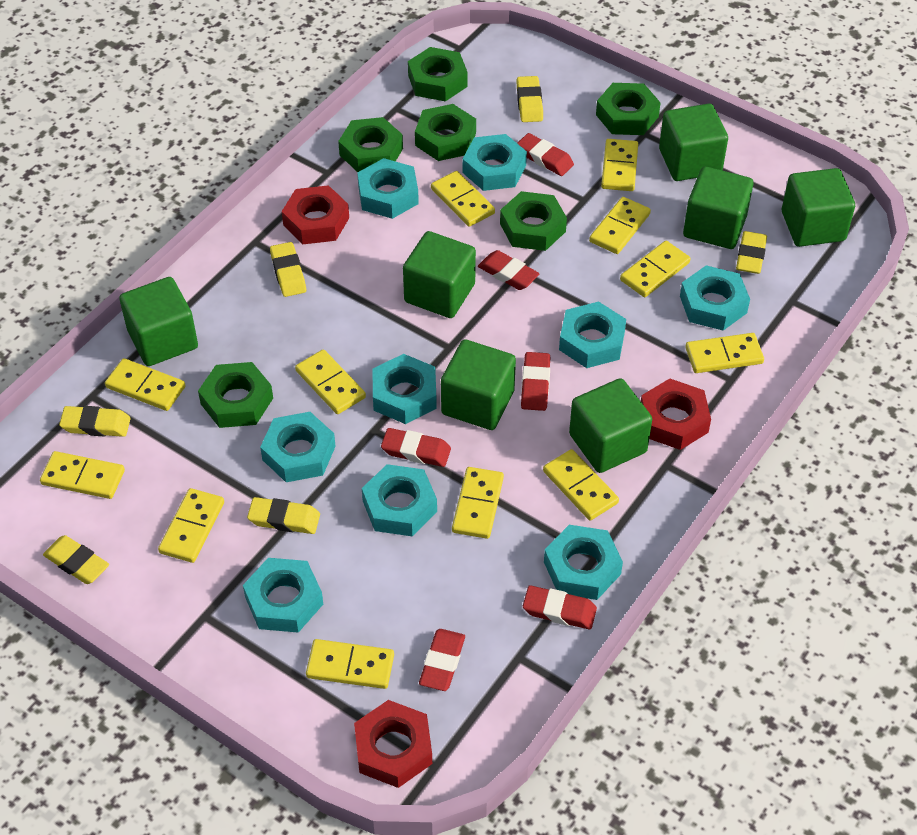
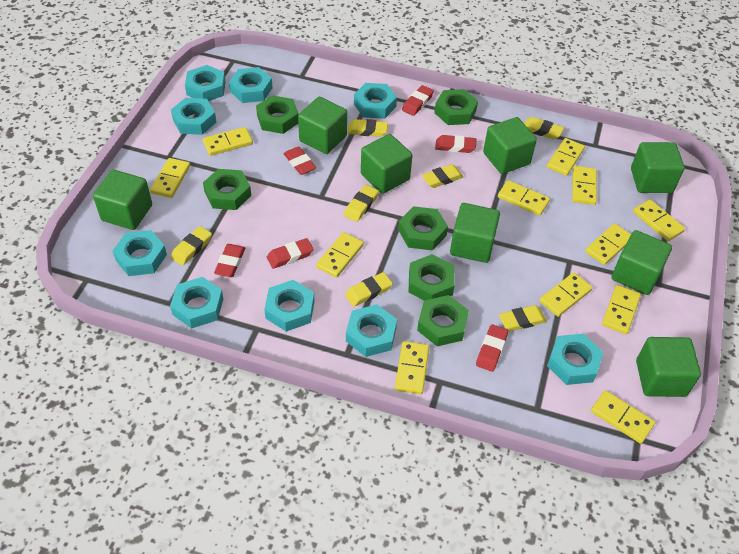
green cube: [119,277,198,366] [403,231,476,318] [441,339,516,430] [569,378,652,473] [659,103,728,181] [683,166,754,249] [782,168,855,247] = 7 -> [93,170,152,230] [298,97,347,154] [361,134,412,194] [450,203,500,263] [483,117,537,174] [612,230,672,295] [631,142,685,193] [636,337,701,397] = 8
red nut: [282,185,349,244] [354,700,432,788] [641,379,711,450] = 3 -> none = 0
yellow eraser: [43,535,109,584] [59,406,131,437] [247,497,320,534] [270,242,306,297] [516,76,543,122] [736,231,767,274] = 6 -> [171,226,212,266] [344,185,379,222] [345,272,393,307] [347,119,388,137] [422,164,464,188] [499,305,547,331] [524,117,564,139] = 7

